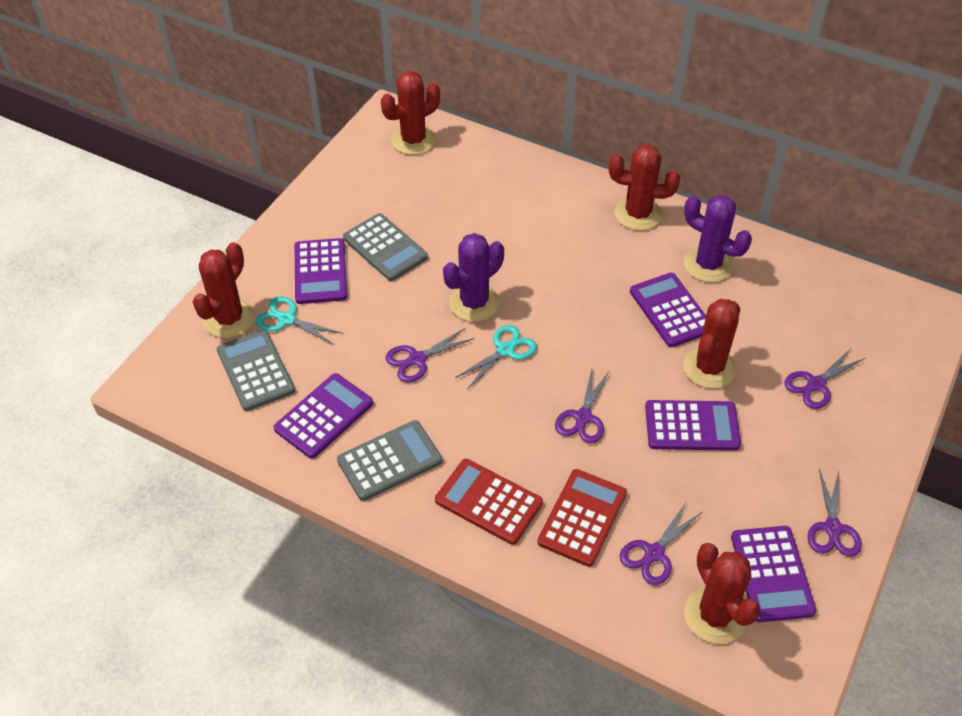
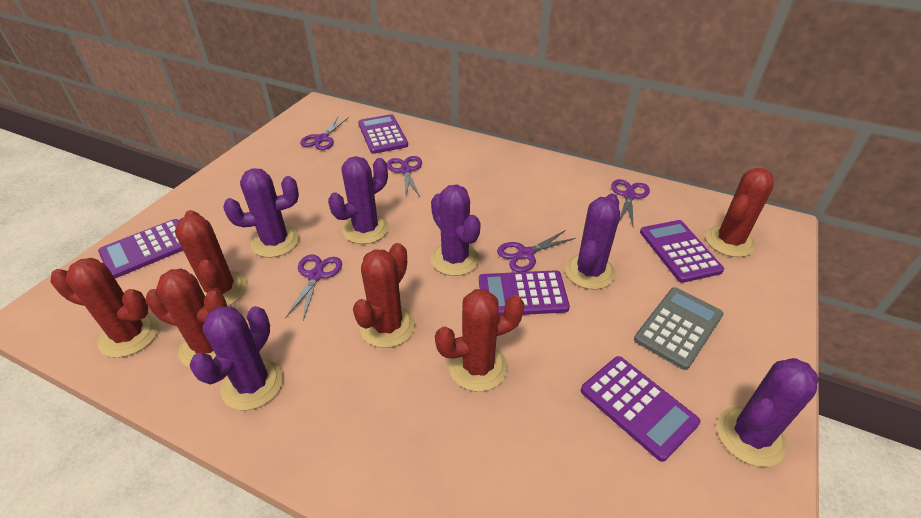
grey calculator: [217,330,295,411] [337,420,442,501] [343,213,428,281] = 3 -> [634,287,724,370] = 1
purple cactus: [443,233,504,322] [684,195,752,282] = 2 -> [189,306,283,410] [223,168,299,258] [328,156,389,244] [431,185,481,276] [565,193,620,290] [717,358,819,467] = 6
red cactus: [193,242,255,338] [381,71,440,155] [609,144,680,231] [683,299,740,389] [684,543,760,644] = 5 -> [50,258,159,358] [146,269,227,367] [175,210,247,306] [353,243,415,348] [435,289,524,392] [705,168,774,257] = 6
red calculator: [435,459,543,545] [538,469,627,567] = 2 -> none = 0
turquoise scissors: [256,296,343,345] [455,325,537,389] = 2 -> none = 0

